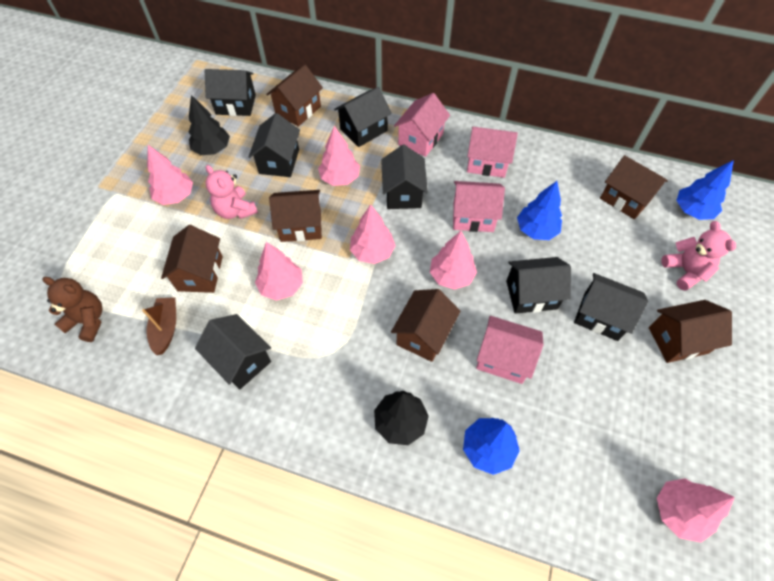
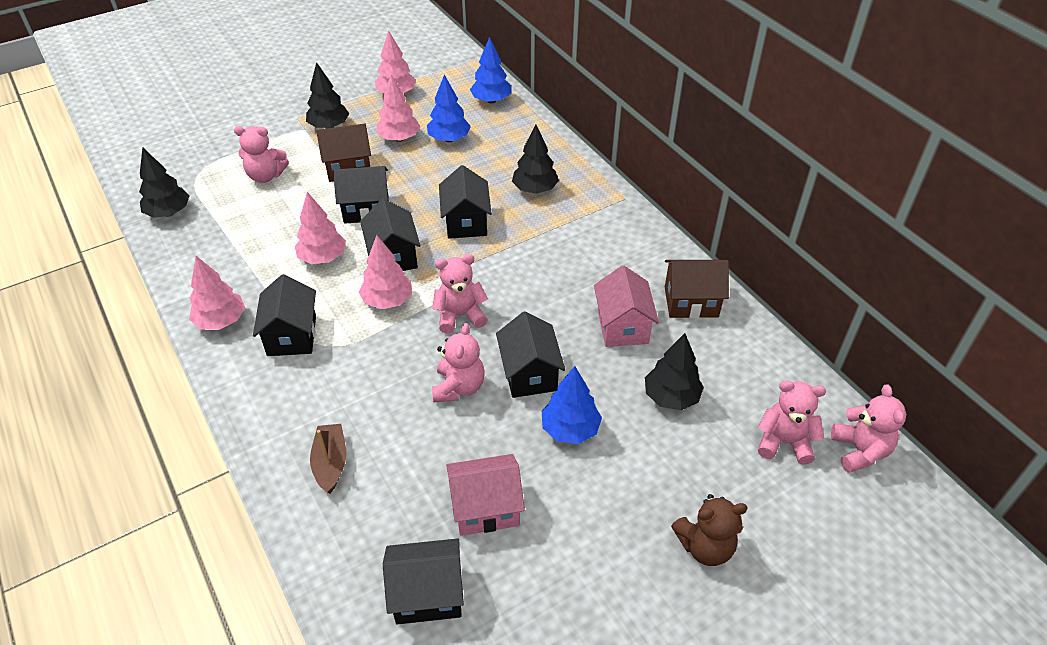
black house: [195,314,271,390] [205,69,256,116] [249,113,300,177] [334,87,392,147] [381,145,428,209] [506,257,571,314] [574,273,648,341] = 7 -> [253,274,316,356] [333,166,389,224] [360,198,421,271] [383,538,464,624] [439,165,492,239] [496,311,565,398] = 6
black tree: [189,95,230,155] [374,391,429,445] = 2 -> [139,147,189,218] [306,62,349,129] [512,125,559,194] [645,333,704,410] = 4
brown house: [161,225,223,293] [266,65,323,127] [269,190,322,242] [391,289,460,362] [600,155,668,219] [649,300,732,363] = 6 -> [316,123,371,182] [665,260,729,318] = 2
pink house: [394,93,450,157] [453,181,505,232] [467,127,518,178] [476,316,544,384] = 4 -> [446,454,525,536] [594,265,659,347] = 2
pink teddy bear: [206,165,258,219] [662,221,736,291] = 2 -> [234,126,289,183] [432,254,488,333] [432,323,485,403] [758,381,826,465] [831,384,906,473] = 5
pink tree: [147,145,193,205] [255,242,303,301] [318,126,360,186] [350,204,396,264] [430,231,477,290] [657,478,735,542] = 6 -> [189,256,245,330] [295,192,346,264] [359,235,412,309] [375,30,416,93] [376,74,420,142] = 5

